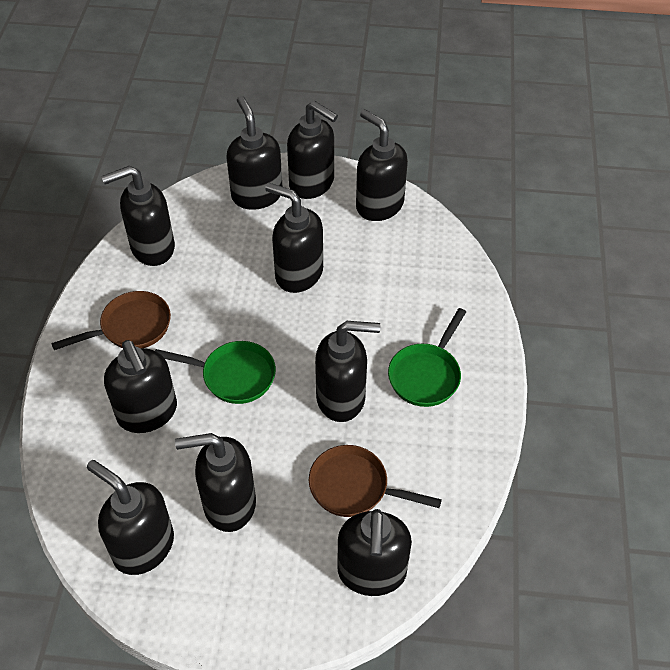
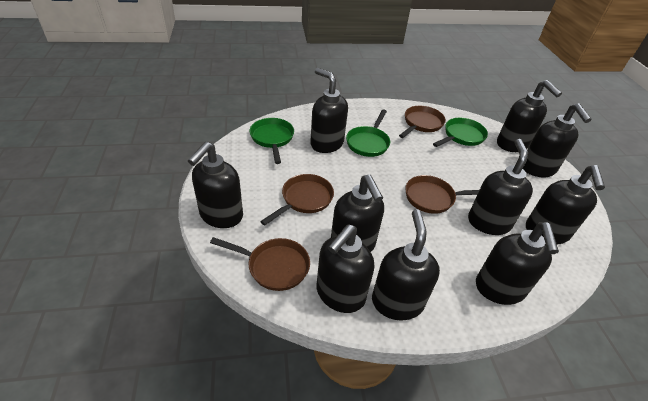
brown pan: [51,291,171,350] [309,445,442,517] = 2 -> [210,237,310,291] [260,174,334,225] [399,106,446,138] [405,175,479,214] = 4
green pan: [155,341,276,404] [388,308,466,407] = 2 -> [249,118,294,164] [346,110,390,157] [433,118,488,147] = 3

